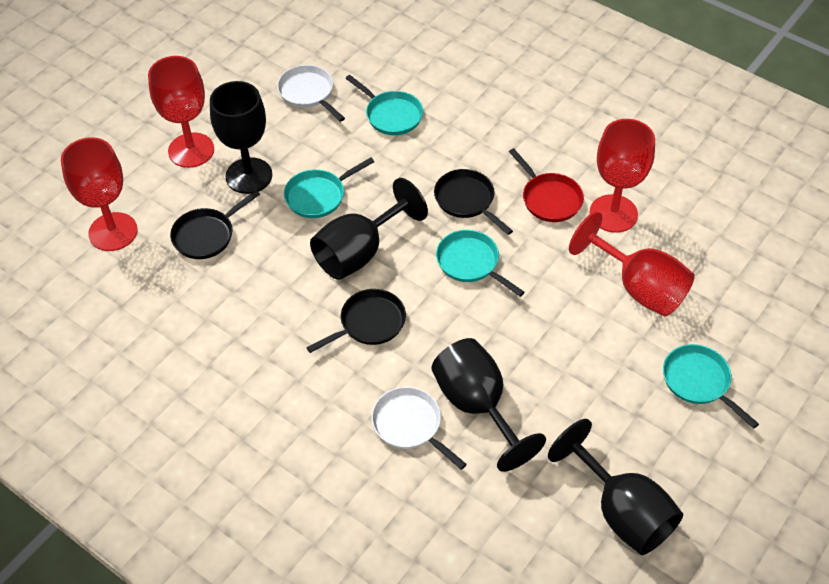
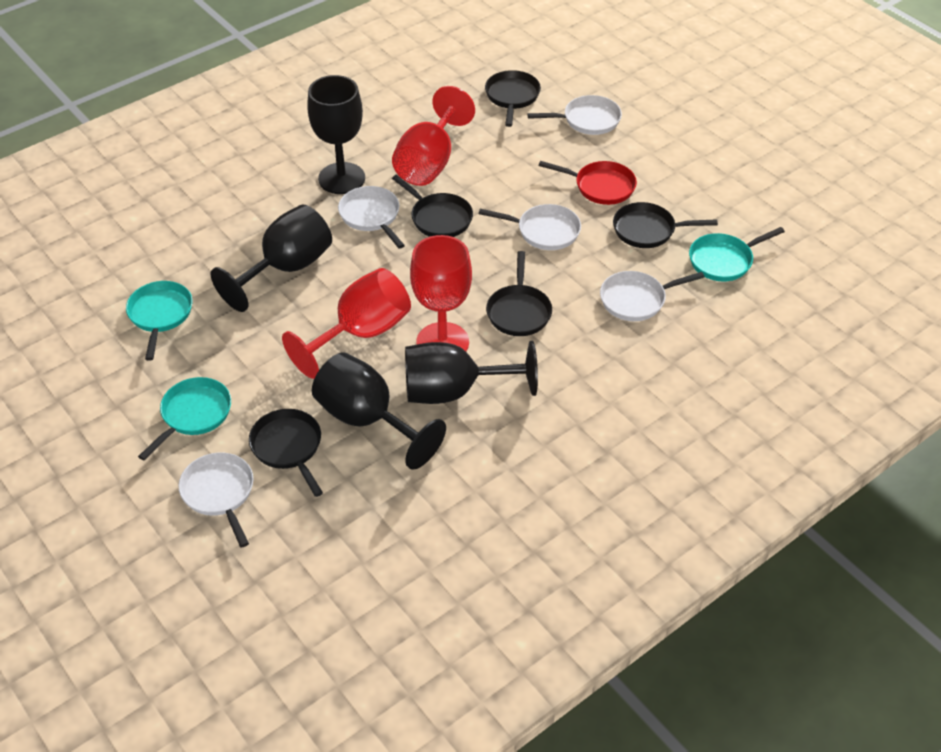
black pan: [170,190,260,259] [306,289,406,353] [434,169,513,235] = 3 -> [249,409,323,497] [392,175,473,237] [485,70,541,127] [486,251,552,336] [613,202,718,248] = 5
red goblet: [61,137,138,251] [148,56,214,168] [569,211,695,317] [590,119,655,233] = 4 -> [282,268,411,379] [392,86,475,186] [410,235,472,351] = 3
turquoise pan: [284,157,374,218] [345,75,423,135] [436,230,525,297] [663,344,759,429] = 4 -> [126,281,193,361] [138,377,231,461] [689,227,785,281] = 3
white pan: [277,65,345,122] [371,387,467,470] = 2 -> [179,452,253,548] [338,186,405,249] [479,204,581,250] [527,95,622,135] [600,271,705,321] = 5

